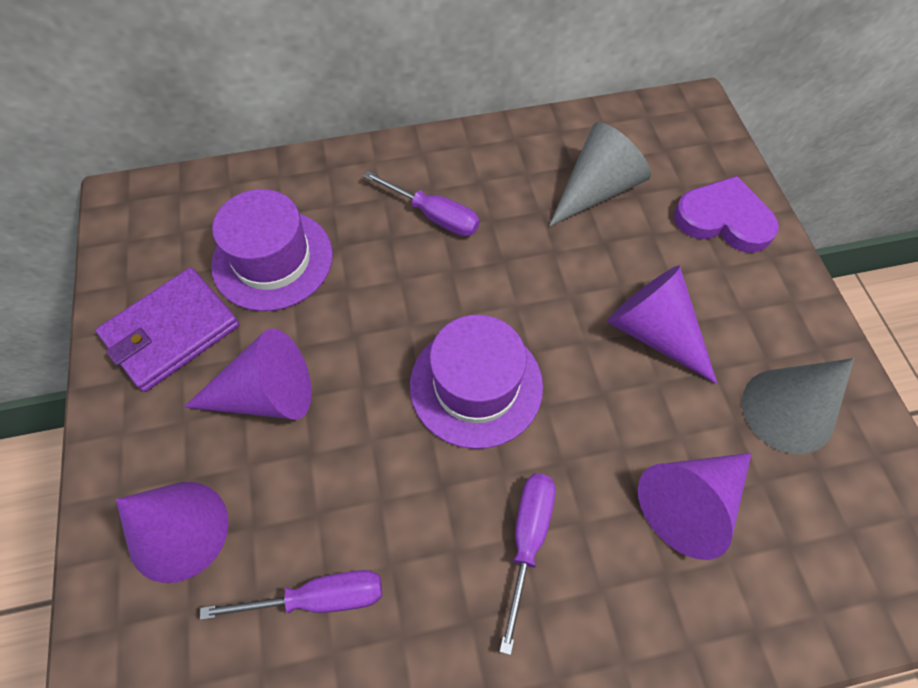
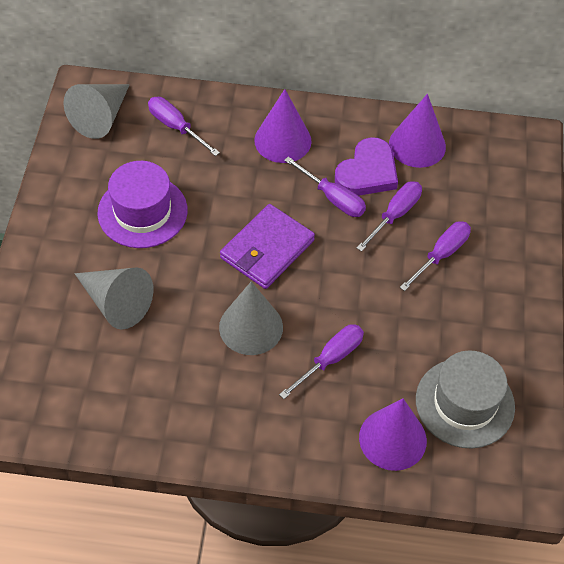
grey cone: [549,122,651,227] [742,358,854,454] = 2 -> [63,84,130,139] [75,267,153,329] [219,281,283,355] = 3
grey hat: none = 0 -> [416,350,515,448] = 1
purple cone: [116,482,229,583] [184,329,312,420] [607,265,717,384] [638,453,752,560] = 4 -> [254,89,312,163] [359,398,427,471] [389,94,446,168] = 3
purple hat: [211,189,333,311] [410,315,543,449] = 2 -> [98,161,187,248] = 1
purple screwdriver: [200,570,382,620] [363,171,480,237] [499,473,556,655] = 3 -> [148,97,220,156] [279,324,364,399] [284,157,366,217] [357,181,422,252] [400,221,471,291] = 5

